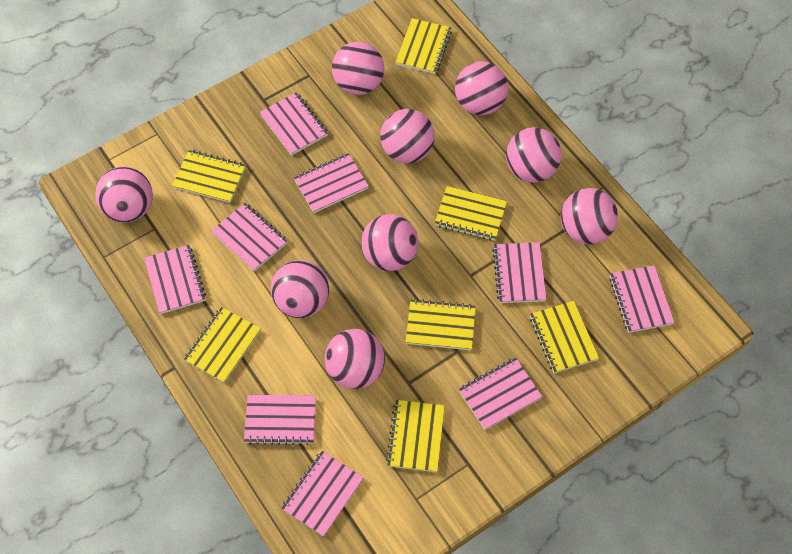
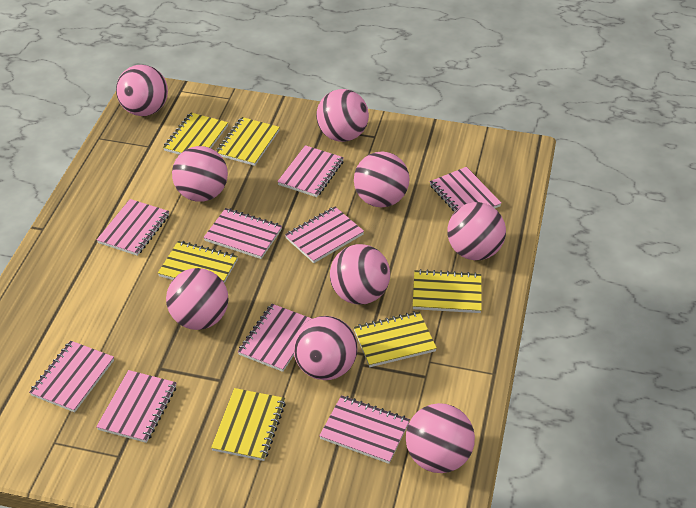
yellow notebook: [172,150,246,203] [184,307,261,383] [386,400,445,472] [395,18,452,74] [406,298,476,350] [435,186,507,241] [530,301,599,373] = 7 -> [158,241,238,283] [163,113,228,155] [211,388,286,461] [216,117,280,166] [354,311,437,367] [413,269,482,313] = 6

